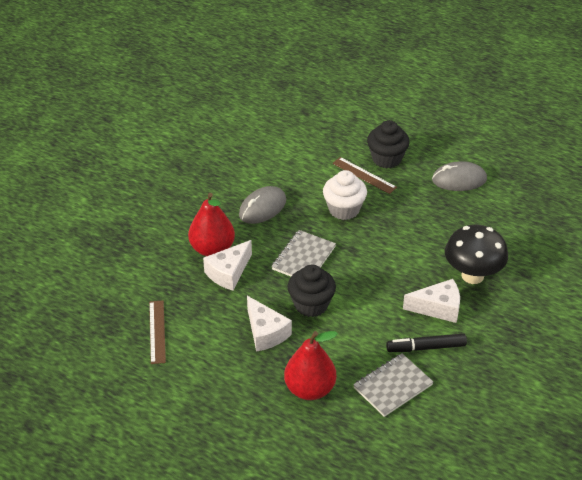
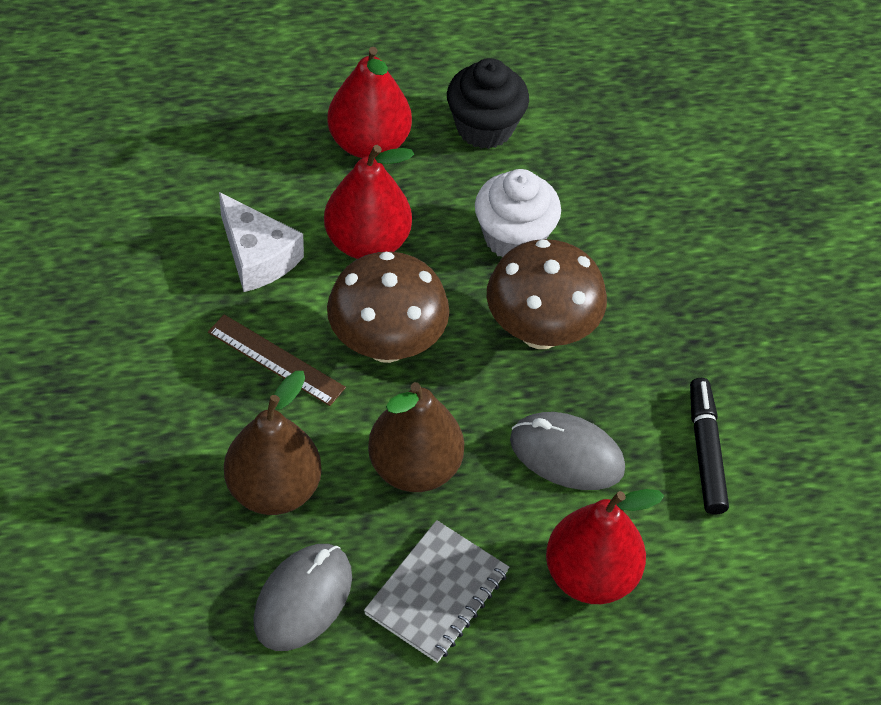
black cupcake: [288,265,336,317] [367,120,410,168] = 2 -> [447,58,529,149] = 1
black mushroom: [445,225,508,284] = 1 -> none = 0
brown mushroom: none = 0 -> [327,252,449,363] [487,239,607,349] = 2
brown pear: none = 0 -> [224,371,322,515] [368,382,464,492] = 2
brown ruler: [149,300,166,364] [332,157,397,194] = 2 -> [208,314,346,406] = 1
grey notebook: [271,230,336,276] [353,353,433,417] = 2 -> [364,520,509,663] = 1
red pear: [188,193,235,256] [284,331,338,400] = 2 -> [324,145,414,259] [327,47,412,158] [546,489,664,604] = 3
white cheese: [203,240,252,290] [247,296,292,352] [403,279,460,323] = 3 -> [219,192,304,292] = 1

